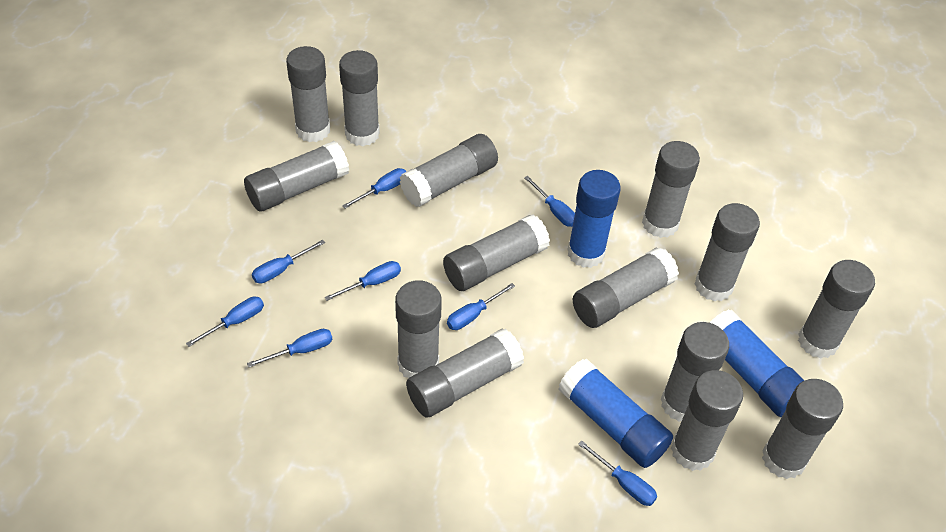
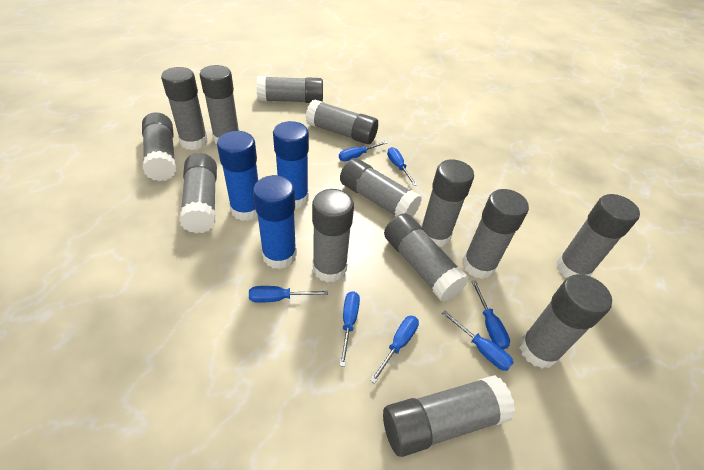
blue screwdriver: [186,296,264,347] [247,329,332,367] [252,240,325,283] [324,261,401,301] [342,168,406,208] [447,283,515,330] [524,176,575,227] [578,441,657,506] = 8 -> [249,286,328,303] [339,141,387,161] [340,291,360,367] [370,316,419,384] [387,147,417,186] [442,311,514,371] [471,281,510,350] = 7

